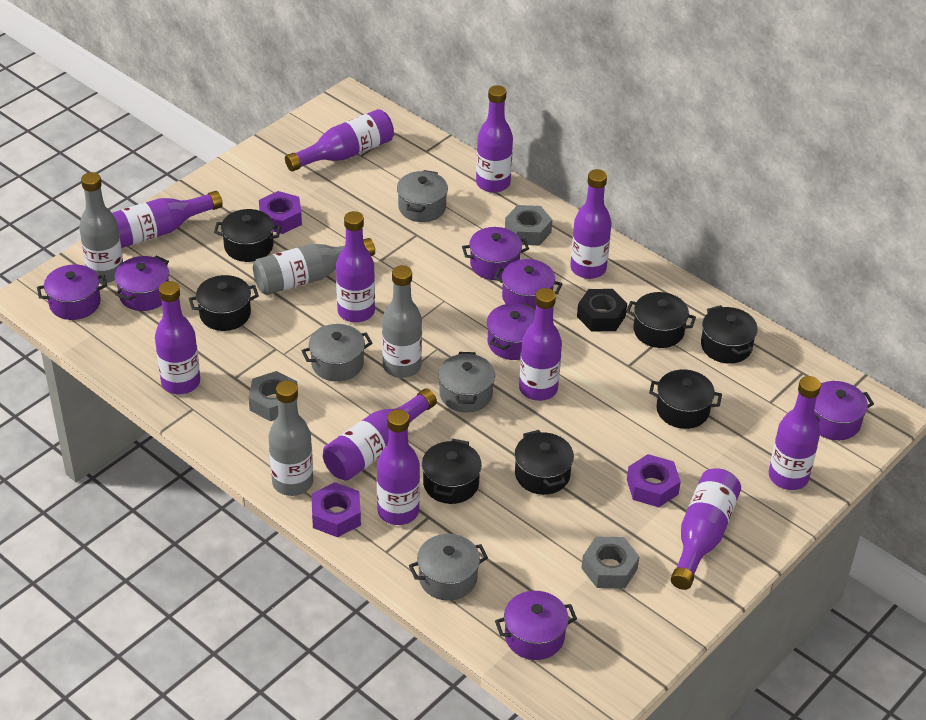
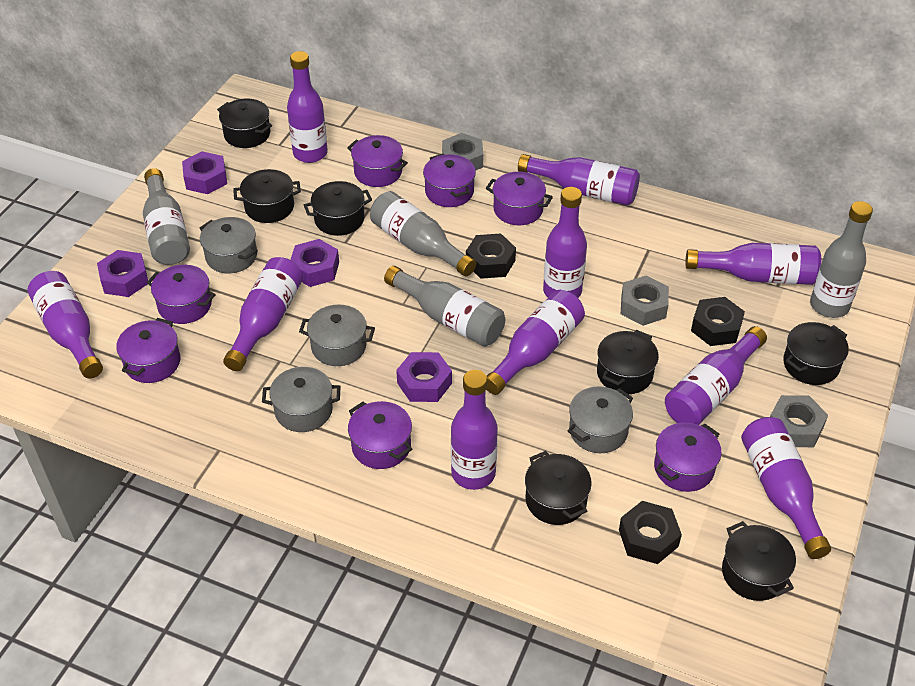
black nut: [577,289,627,331] = 1 -> [466,234,516,279] [619,501,682,564] [691,297,745,346] = 3
purple bottle: [112,191,223,248] [155,281,200,394] [285,109,394,172] [323,388,437,481] [336,211,375,323] [377,409,420,525] [476,85,513,193] [519,288,562,401] [570,169,612,279] [671,469,741,590] [769,376,821,490] = 11 -> [28,271,103,378] [223,257,303,371] [287,51,328,163] [451,370,498,490] [486,290,585,395] [518,154,640,206] [543,187,587,298] [665,326,767,425] [685,243,821,285] [741,417,831,559] = 10
purple nut: [259,191,302,234] [311,482,361,537] [627,454,681,507] = 3 -> [97,250,148,297] [182,151,227,194] [290,239,339,287] [396,352,452,402] = 4

